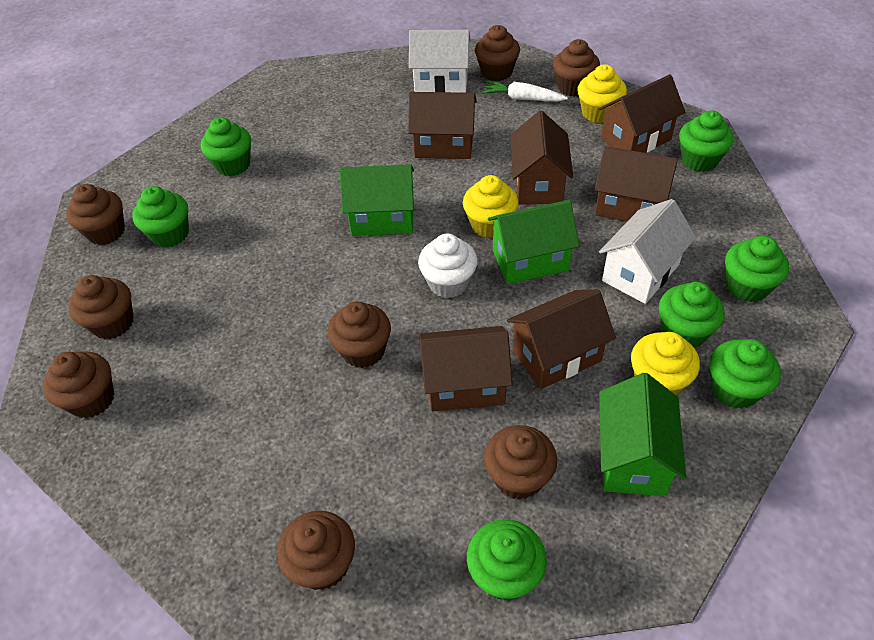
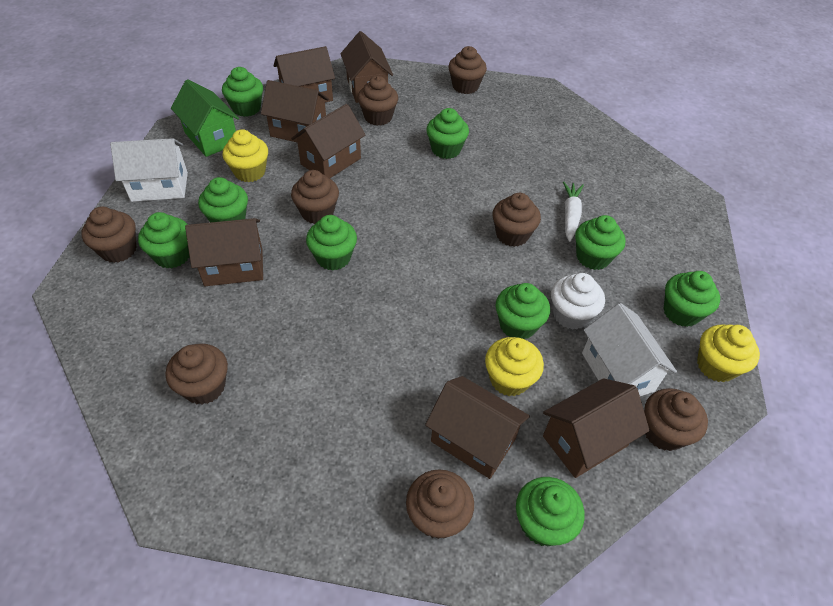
brown house: [408,92,477,159] [420,326,513,411] [507,290,616,389] [510,111,573,205] [594,146,678,221] [599,75,685,153] = 6 -> [185,218,263,286] [261,80,329,142] [273,46,335,102] [291,104,365,179] [341,31,393,103] [425,376,530,479] [543,378,650,478] = 7
green cupcake: [132,186,189,248] [201,117,251,176] [467,519,547,600] [659,282,725,348] [679,110,733,172] [710,339,781,409] [725,236,789,302] = 7 -> [138,212,190,268] [198,177,248,223] [222,67,263,117] [306,215,357,271] [426,108,469,159] [496,283,550,339] [516,477,585,546] [575,215,626,270] [663,271,720,327] = 9
green house: [340,164,414,236] [488,200,579,284] [599,373,686,496] = 3 -> [171,79,239,157] = 1

